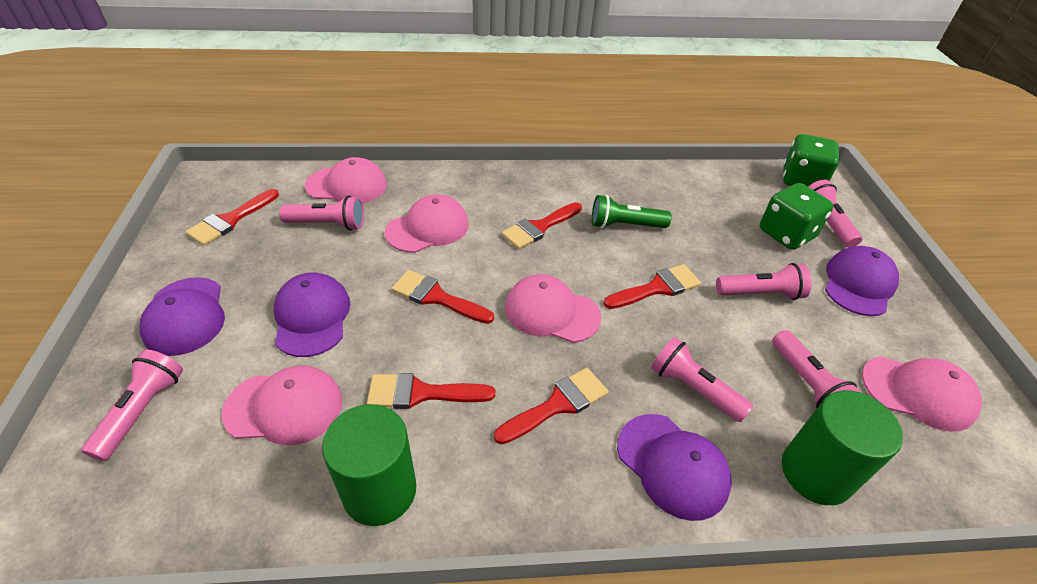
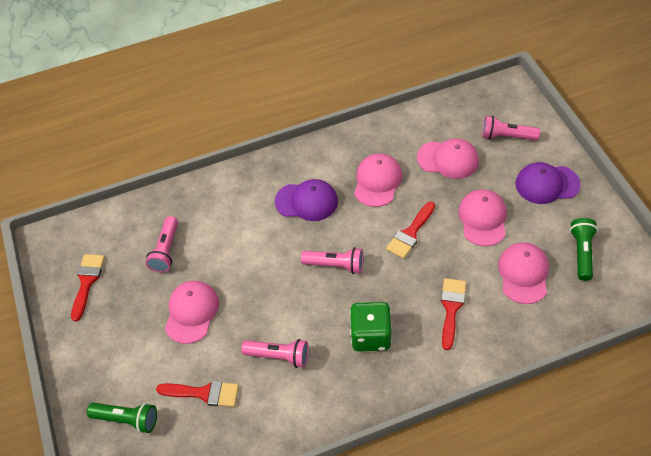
green cylinder: [322,404,417,526] [782,390,903,505] = 2 -> none = 0
green dice: [760,183,833,250] [783,134,840,187] = 2 -> [350,302,392,352] = 1
green flashlight: [592,195,671,228] = 1 -> [87,403,157,433] [570,218,598,281] = 2
pink flashlight: [81,349,183,461] [279,196,364,231] [651,337,753,422] [716,263,811,300] [772,330,860,409] [808,180,862,248] = 6 -> [145,216,178,273] [241,339,309,368] [301,247,363,274] [482,115,541,141] = 4
purple cap: [140,277,225,356] [274,273,350,357] [617,414,732,521] [825,246,899,316] = 4 -> [275,179,338,221] [516,162,581,204] = 2
red brush: [186,189,279,246] [367,373,495,409] [391,270,494,324] [494,368,608,444] [501,202,582,249] [604,264,701,309] = 6 -> [71,254,105,321] [156,381,239,407] [386,202,435,259] [441,278,466,350] = 4

